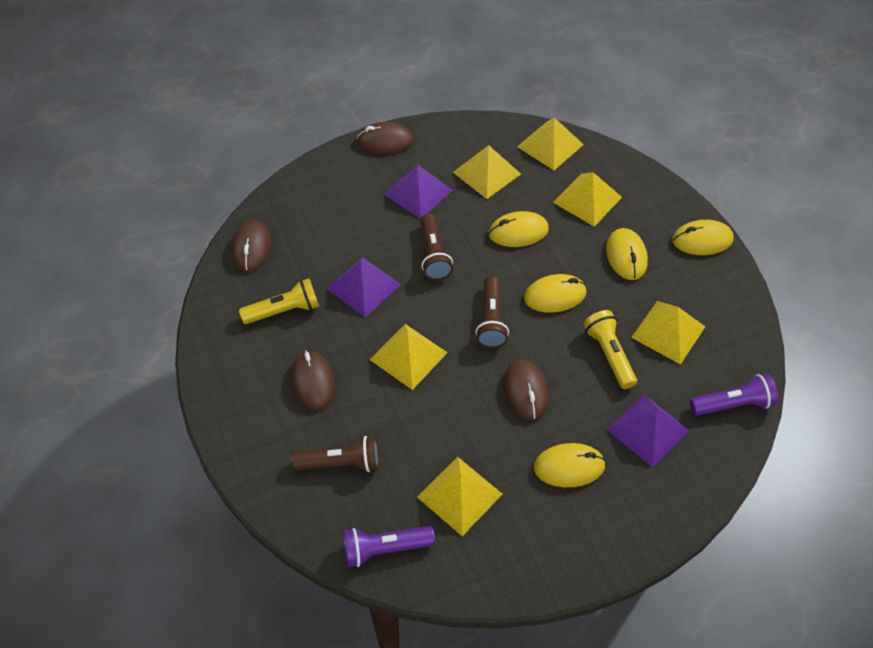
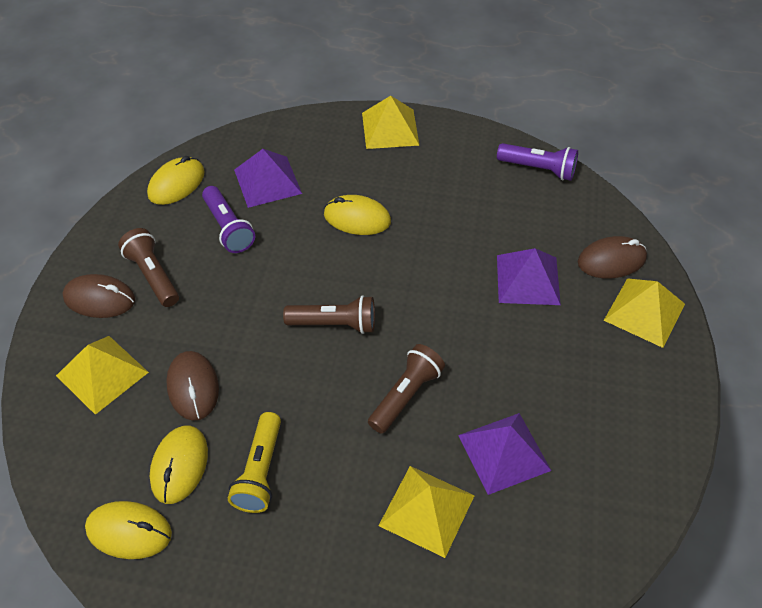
brown mouse: [231,220,272,272] [291,350,336,410] [356,122,414,154] [503,360,549,420] = 4 -> [62,274,135,318] [166,351,219,421] [578,236,647,278] = 3
yellow flashlight: [239,278,319,324] [584,310,637,389] = 2 -> [228,412,281,513] = 1
yellow mouse: [489,211,549,247] [524,274,587,313] [534,443,606,487] [606,228,648,280] [672,220,734,255] = 5 -> [85,501,172,559] [147,156,205,205] [150,425,208,504] [324,195,391,235] = 4
yellow pyramid: [370,324,448,390] [417,457,502,536] [453,145,521,199] [517,118,584,170] [553,172,622,227] [631,301,706,365] = 6 -> [56,336,149,415] [362,96,420,149] [378,466,475,558] [604,278,685,348] = 4

